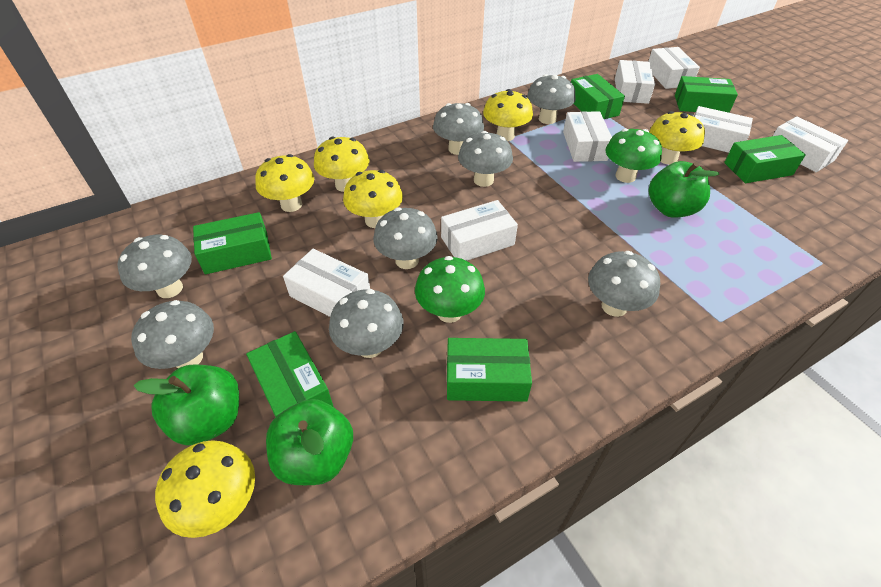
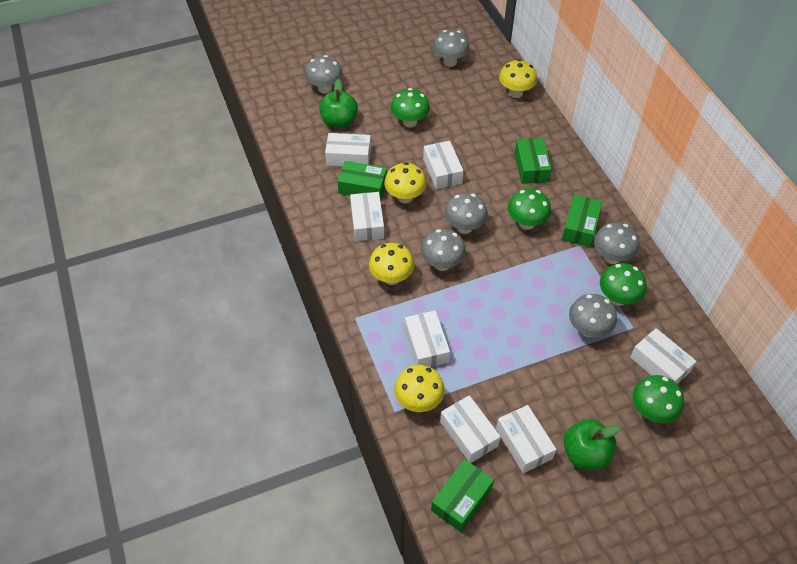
green apple: [134,364,239,445] [266,399,353,485] [649,161,719,218] = 3 -> [319,79,358,128] [564,419,621,470] = 2
green box: [193,212,272,274] [246,331,333,417] [447,338,532,402] [571,74,625,119] [675,76,738,113] [724,135,806,183] = 6 -> [337,161,387,201] [431,459,494,532] [515,138,552,184] [562,195,603,247] = 4
green mushroom: [415,256,485,323] [606,128,662,183] = 2 -> [391,88,430,127] [508,189,551,230] [600,263,647,306] [632,375,684,423] = 4
grey mushroom: [117,235,192,298] [131,300,214,369] [329,289,403,358] [373,207,438,269] [433,103,484,155] [458,131,513,187] [527,74,576,124] [588,251,660,317] = 8 -> [305,55,343,94] [421,229,466,271] [433,30,470,67] [444,193,488,234] [569,294,617,337] [594,222,639,264] = 6
yellow mushroom: [155,440,255,538] [255,154,314,212] [314,137,370,192] [343,170,403,228] [483,89,533,141] [649,111,705,165] = 6 -> [369,243,414,285] [384,162,427,203] [394,365,445,412] [499,59,537,98] = 4

